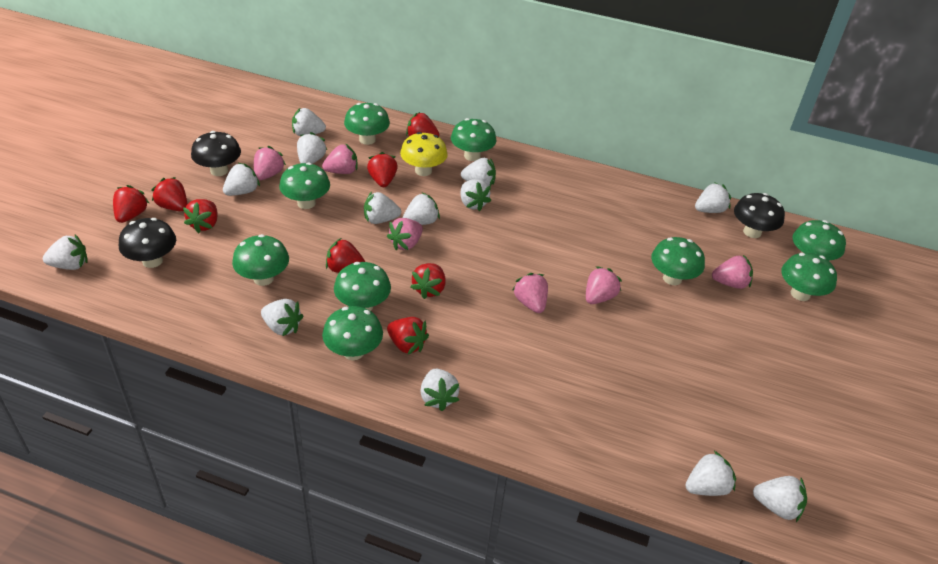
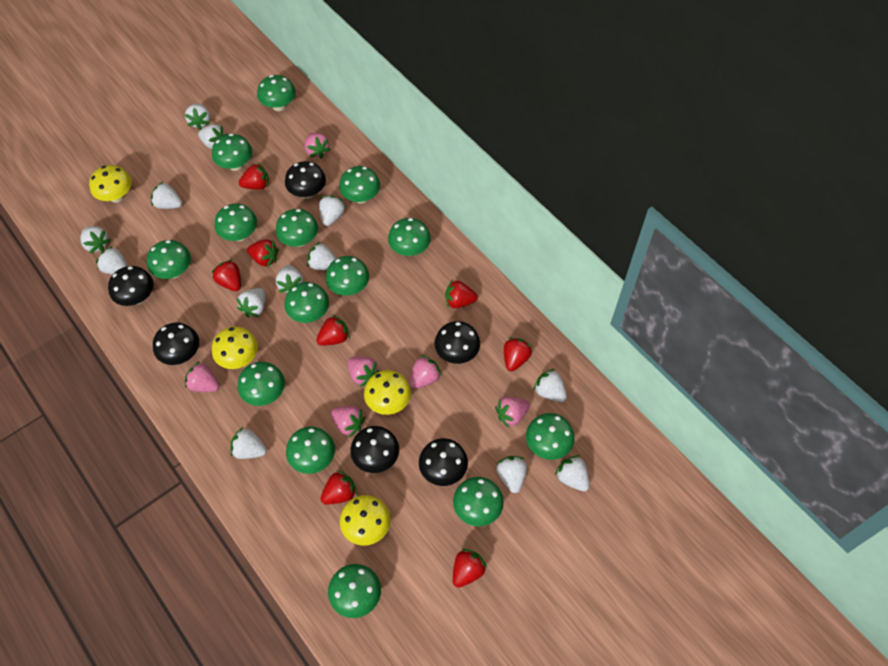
black mushroom: [119,218,176,268] [191,131,241,176] [734,193,785,238] = 3 -> [108,266,154,306] [153,323,199,365] [285,161,326,199] [350,426,399,473] [419,438,468,486] [435,321,480,364] = 6
green mushroom: [232,234,289,286] [279,162,330,209] [322,306,383,360] [334,262,391,311] [344,103,390,145] [451,118,497,161] [651,237,705,285] [781,253,837,301] [792,220,846,260] = 9 -> [147,240,191,279] [212,133,252,171] [215,203,257,241] [238,362,285,406] [257,75,296,111] [276,209,318,247] [284,282,329,323] [286,427,335,474] [325,256,369,296] [328,564,381,618] [339,166,380,203] [388,218,431,256] [453,477,504,526] [526,413,575,460] = 14
yellow mushroom: [400,132,448,176] = 1 -> [89,165,132,203] [212,326,258,369] [340,495,391,546] [364,370,411,415] = 4

